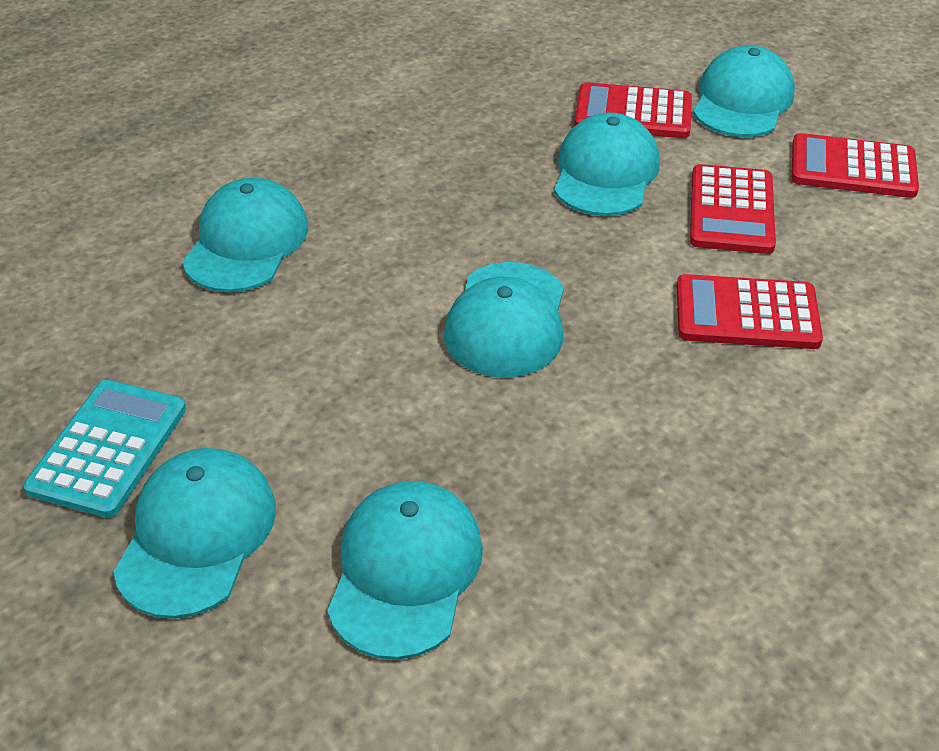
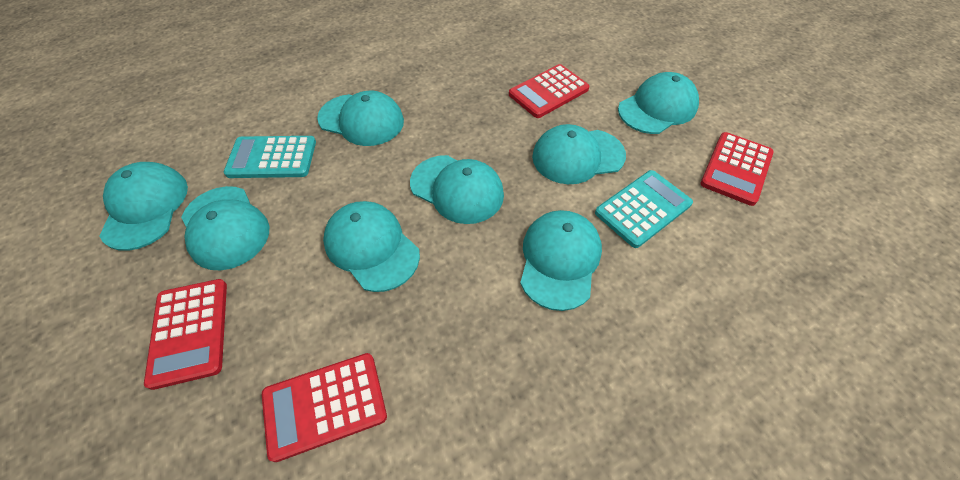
turquoise calculator: [23,380,186,518] = 1 -> [224,136,316,178] [595,170,693,248] = 2
turquoise cap: [113,448,276,619] [182,178,308,292] [327,481,483,660] [444,262,564,378] [554,112,660,216] [693,45,795,137] = 6 -> [99,162,188,251] [181,186,269,270] [317,91,404,146] [323,201,420,292] [410,155,504,224] [520,210,602,311] [532,124,626,184] [618,72,699,134] = 8

